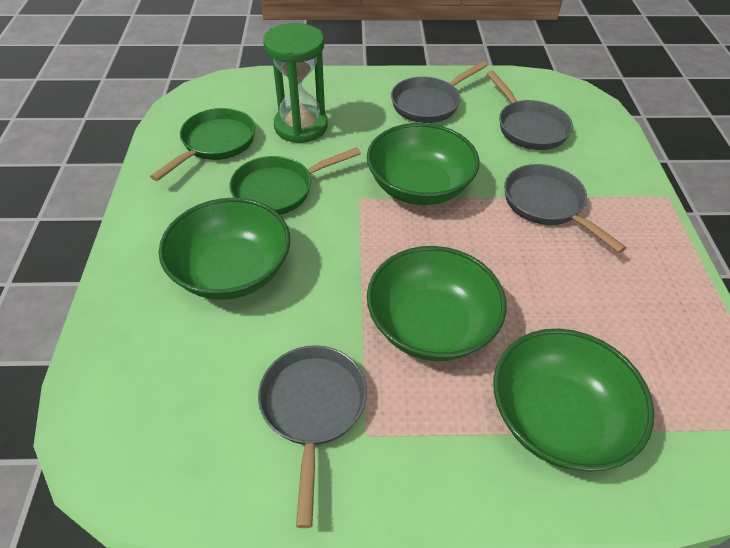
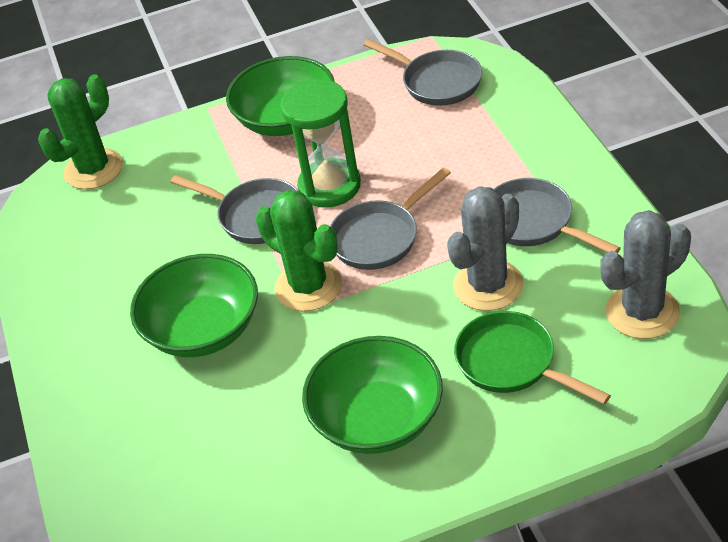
green bowl: [159,198,290,300] [367,123,480,205] [367,246,506,361] [494,329,654,472] = 4 -> [130,254,258,357] [226,56,335,136] [302,336,443,454] = 3
green cactus: none = 0 -> [38,74,123,190] [256,190,342,311] = 2
green pan: [150,108,255,181] [229,147,361,215] = 2 -> [454,311,611,405] = 1
grey cactus: none = 0 -> [447,186,524,311] [600,210,691,339] = 2

